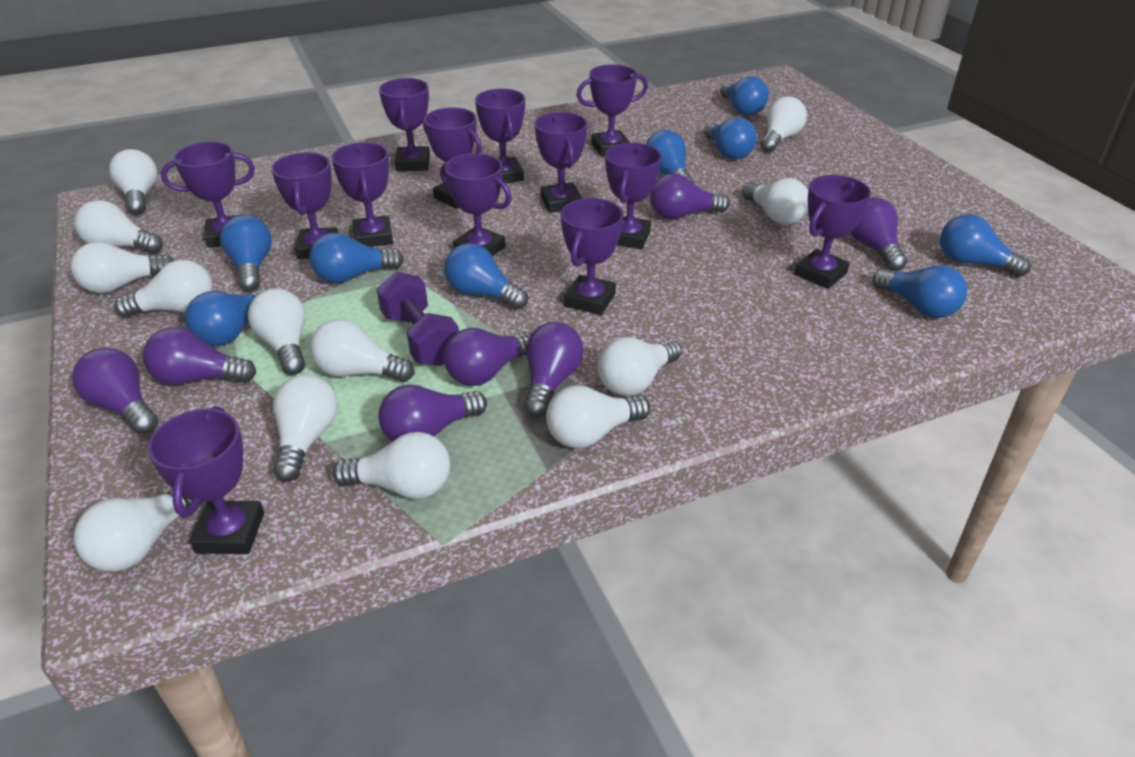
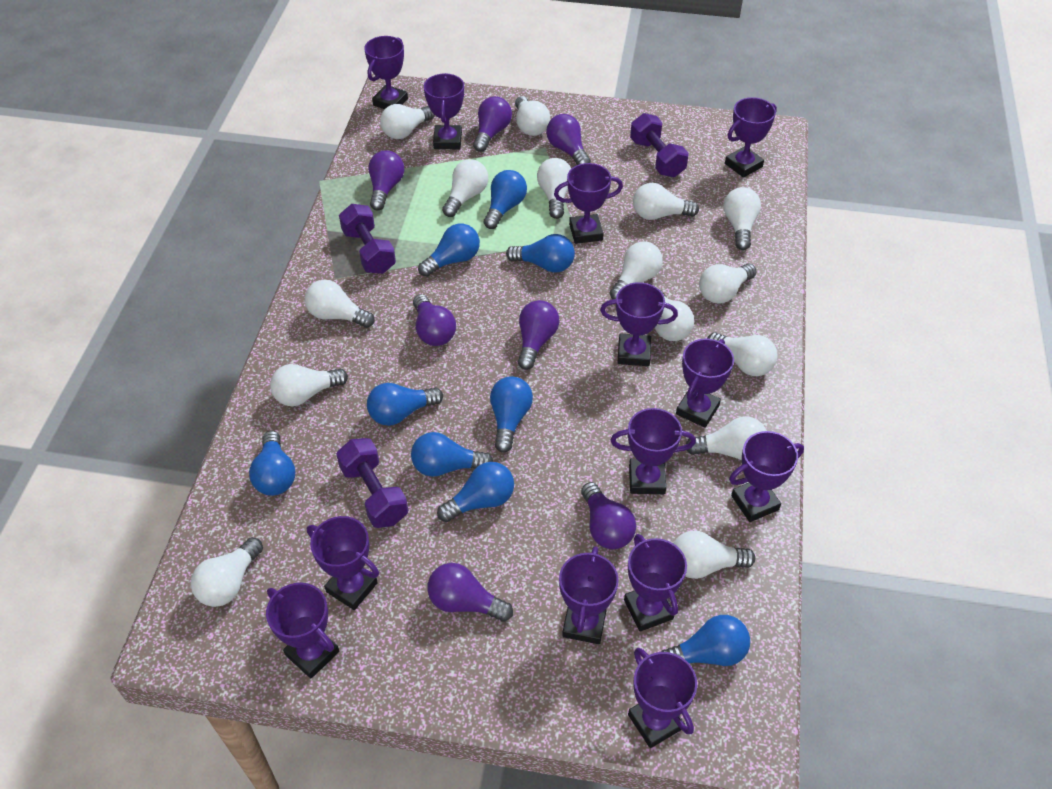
purple dumbbell: [377,271,459,366] = 1 -> [336,438,408,528] [339,204,396,274] [630,113,689,177] = 3
white light bulb: [71,242,174,293] [73,490,202,572] [74,200,163,253] [109,149,157,215] [114,260,213,318] [248,289,305,375] [273,375,338,482] [310,319,414,382] [332,432,450,499] [546,385,650,448] [597,337,682,396] [742,178,808,225] [761,96,807,152] = 13 -> [191,537,263,607] [270,364,348,406] [305,280,375,328] [380,104,435,139] [442,159,488,217] [515,96,550,136] [537,158,571,219] [610,241,663,299] [633,183,699,220] [655,289,694,341] [673,531,755,579] [686,416,767,460] [699,264,756,304] [707,332,778,376] [723,187,761,250] = 15

